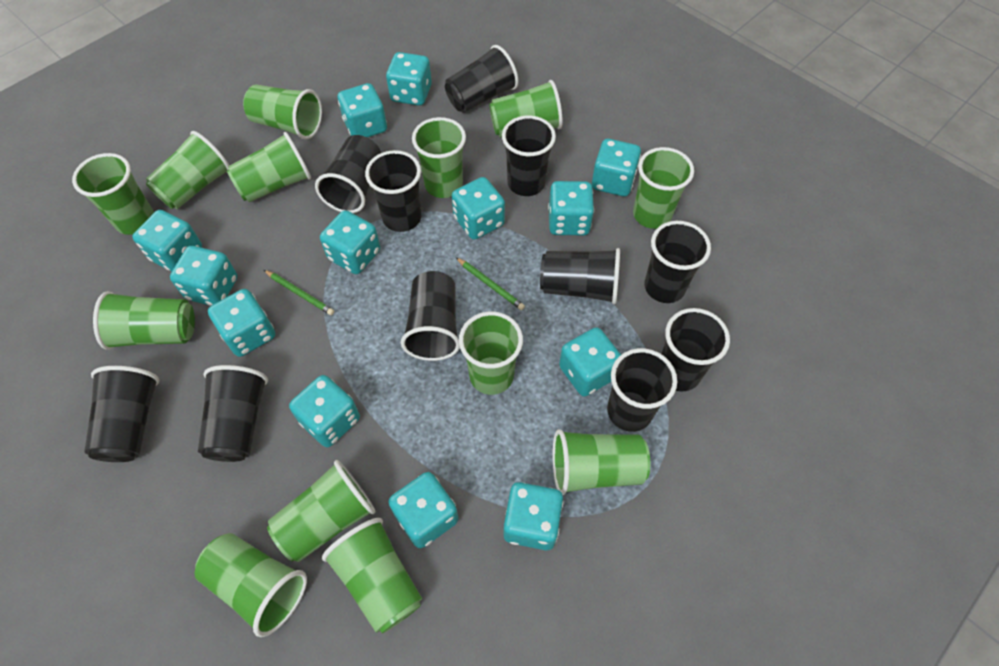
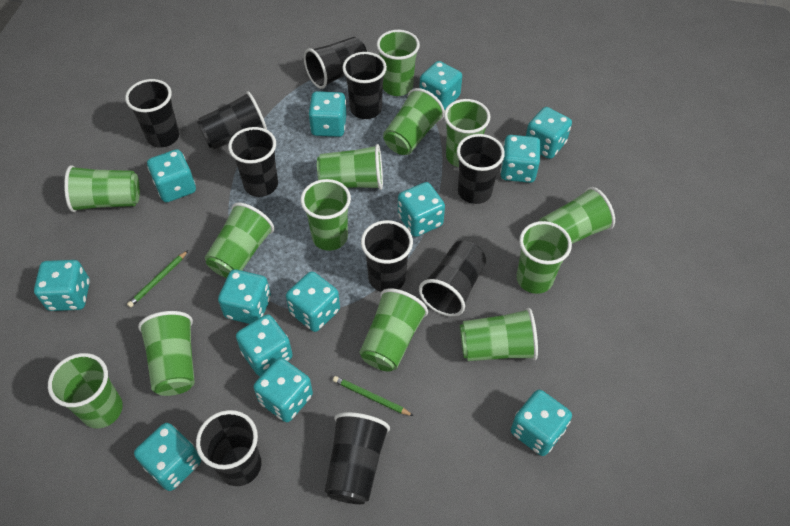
black cup: [84,366,159,462] [198,365,268,462] [315,135,381,213] [365,150,421,232] [401,271,460,361] [445,45,519,113] [502,115,556,196] [540,248,620,304] [607,348,677,432] [644,221,711,303] [661,308,730,392] = 11 -> [125,79,179,147] [196,410,261,486] [197,91,267,150] [228,127,278,197] [304,37,367,89] [325,412,390,504] [342,52,387,119] [361,220,413,292] [419,241,486,317] [457,134,505,204] = 10

